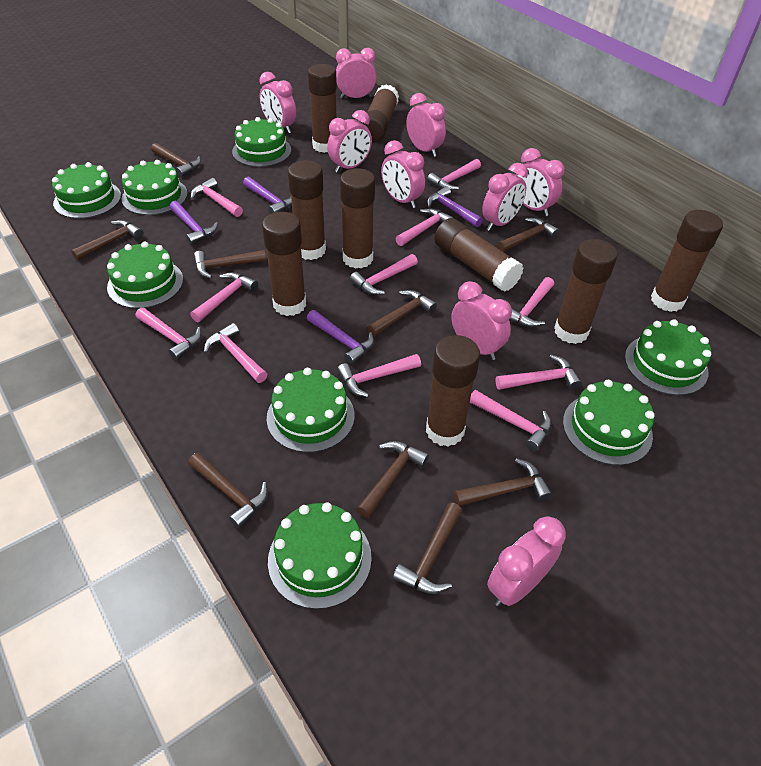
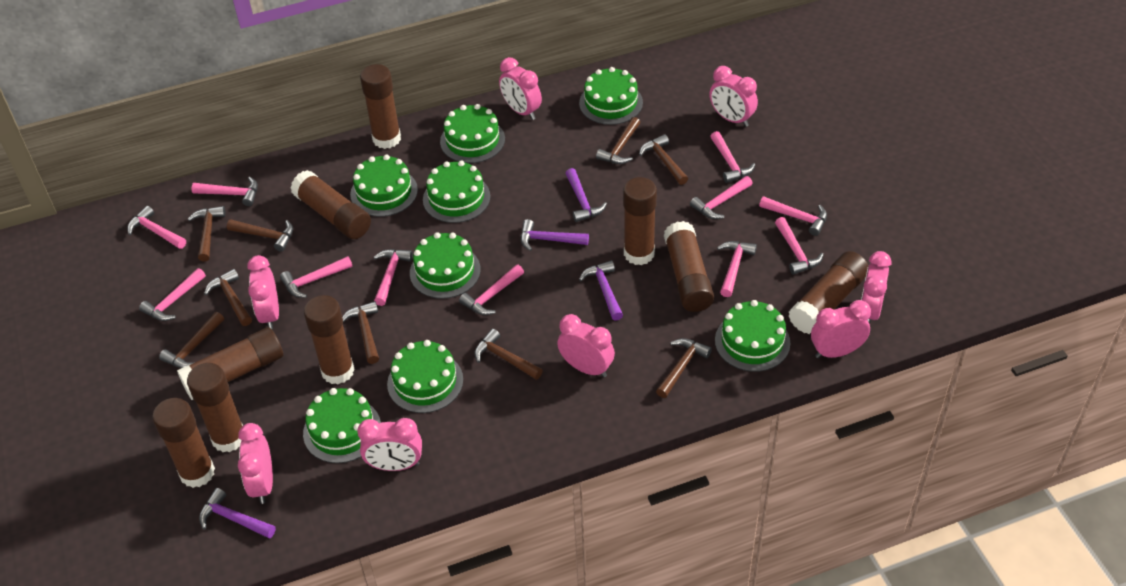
pink clock: [259,72,296,133] [327,110,372,173] [336,48,376,99] [381,140,425,208] [406,93,446,157] [451,281,512,360] [482,163,528,231] [487,516,566,606] [516,148,565,216] = 9 -> [238,423,273,504] [247,255,279,329] [357,418,422,471] [499,57,542,120] [557,314,615,377] [709,66,758,127] [811,300,871,358] [861,251,891,324] = 8

